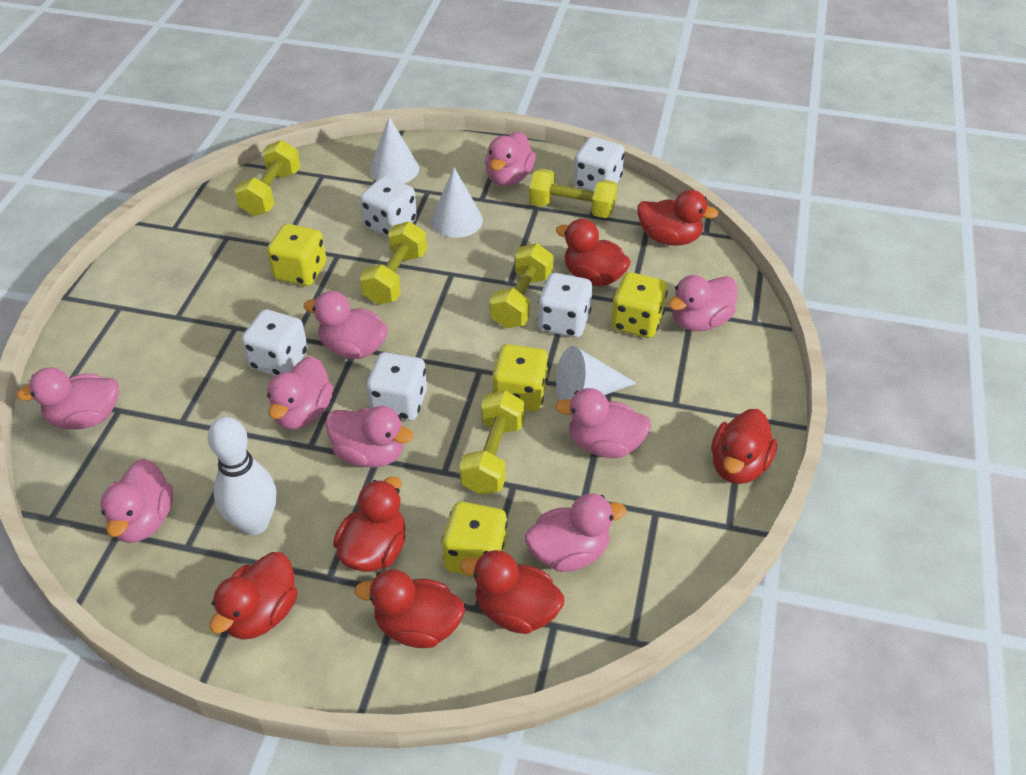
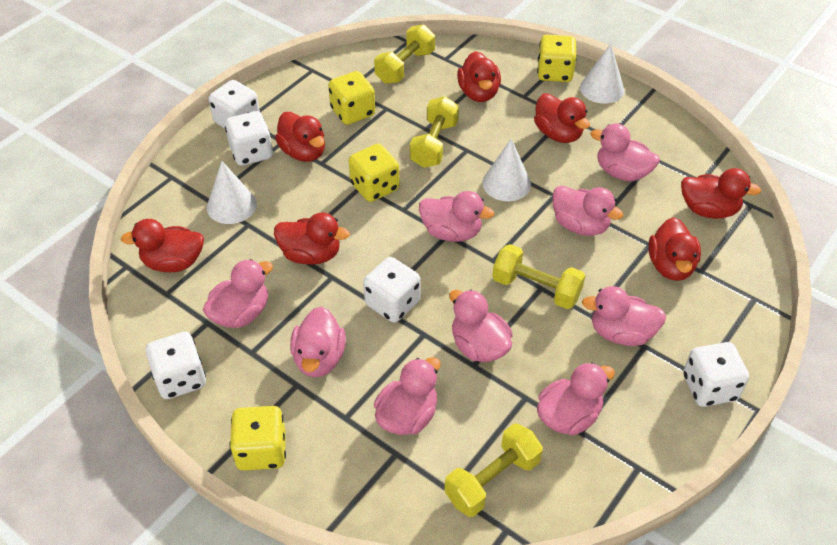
white bowling pin: [208,417,277,535] = 1 -> none = 0
yellow dumbbell: [235,140,301,216] [360,221,427,305] [459,390,525,495] [490,243,554,328] [529,169,617,218] = 5 -> [374,24,435,84] [410,96,459,168] [444,424,543,517] [492,244,585,309] = 4

